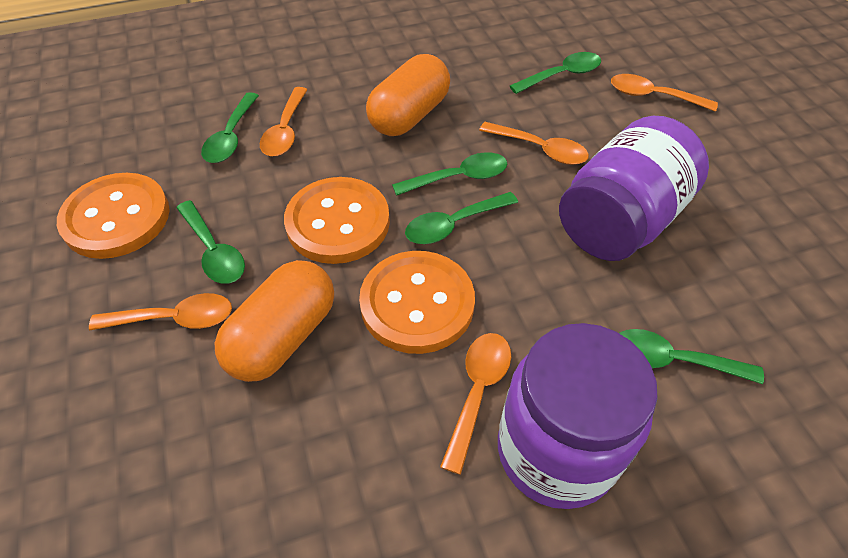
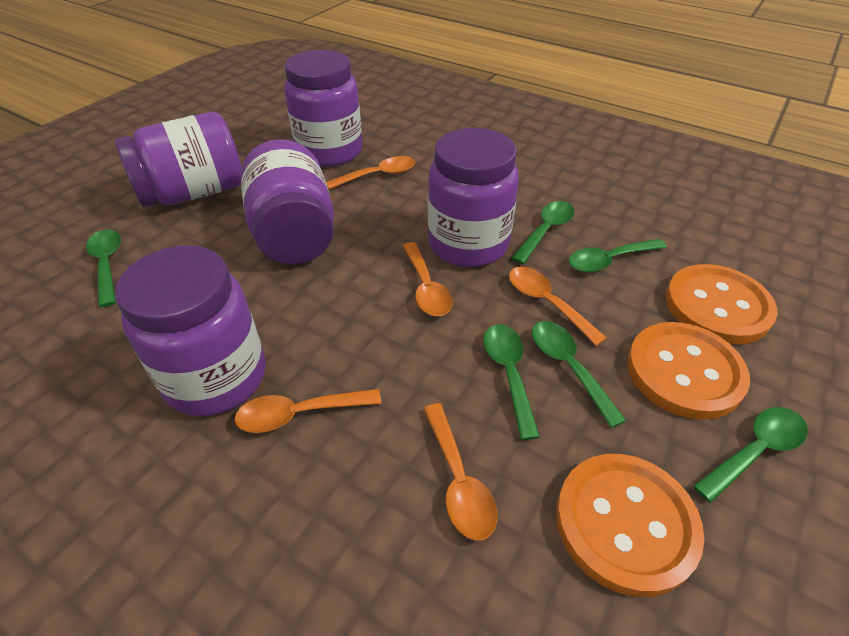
orange capsule: [215,260,334,382] [366,54,450,136] = 2 -> none = 0
purple jar: [498,323,658,509] [559,116,709,261] = 2 -> [115,112,242,207] [115,245,265,416] [241,139,334,264] [284,50,362,167] [428,128,519,267] = 5

